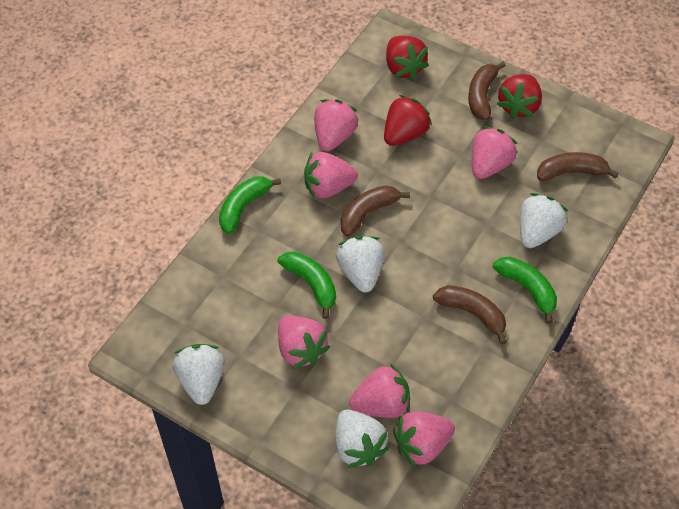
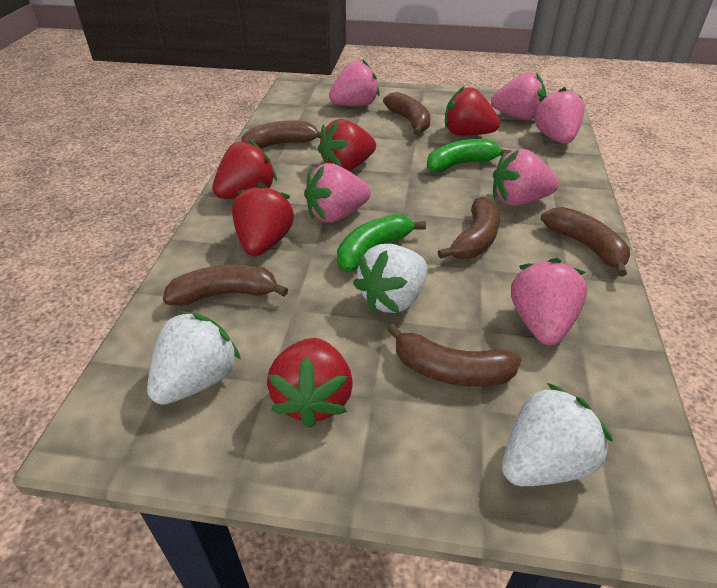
brown banana: [341,185,410,237] [433,285,507,345] [468,62,506,120] [537,152,618,181] = 4 -> [163,264,288,306] [241,120,321,149] [383,92,430,135] [387,323,521,387] [438,197,500,259] [541,207,630,277] = 6
green banana: [219,177,281,234] [278,251,336,319] [493,257,557,324] = 3 -> [337,214,426,272] [427,139,512,173] = 2
red strawberry: [384,95,432,146] [386,36,429,80] [497,74,542,119] = 3 -> [212,139,277,199] [232,183,294,256] [267,338,353,428] [318,119,376,171] [445,86,500,136] = 5
white strawberry: [173,344,225,405] [336,236,384,292] [336,409,389,468] [520,193,568,248] = 4 -> [147,311,241,405] [353,244,427,313] [502,383,613,486] = 3

